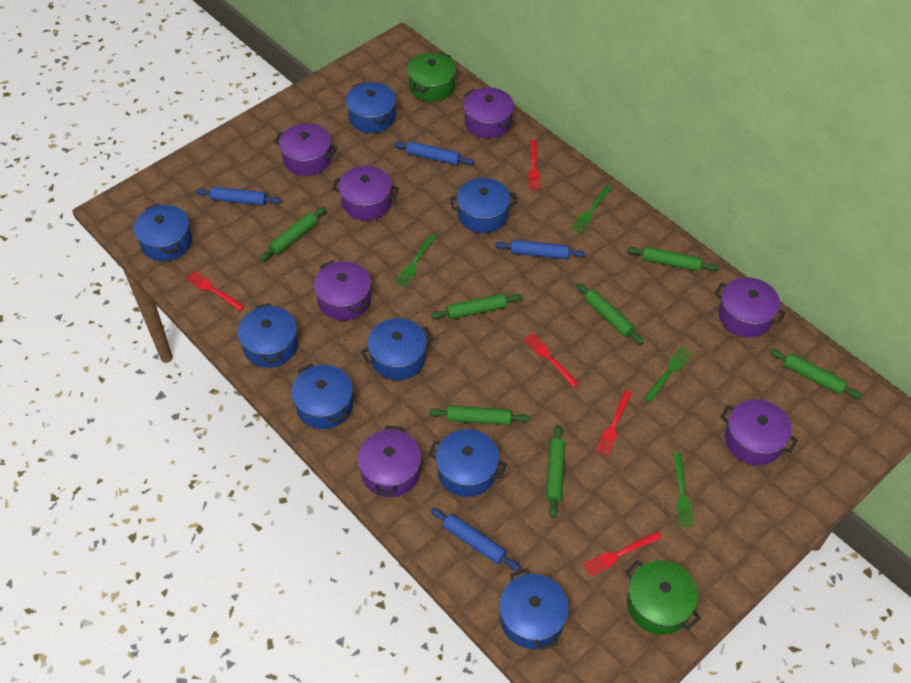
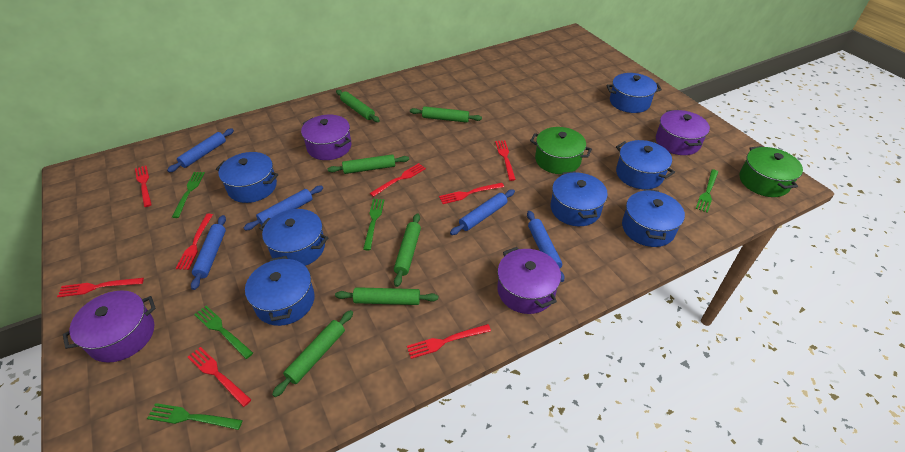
blue pot: [134,203,192,261] [238,303,298,368] [291,363,353,429] [346,82,396,133] [361,318,433,380] [428,429,507,497] [450,178,517,233] [499,568,569,650] = 8 -> [216,152,278,203] [245,256,315,326] [259,209,328,266] [551,171,608,226] [606,73,662,113] [616,140,675,189] [622,189,685,247] = 7
blue rolling pin: [196,187,281,206] [393,141,474,165] [431,508,520,570] [495,240,585,259] = 4 -> [167,128,234,173] [191,215,226,290] [244,186,323,231] [450,189,515,235] [527,211,565,282] = 5
green fork: [395,234,436,287] [571,186,612,233] [644,347,692,402] [673,452,694,527] = 4 -> [147,403,242,430] [172,172,205,218] [194,306,253,359] [363,199,384,250] [696,169,718,213] = 5
green rolling pin: [259,207,326,261] [429,406,529,425] [431,293,522,319] [546,425,565,518] [577,283,643,345] [627,246,718,271] [770,349,862,399] = 7 -> [272,310,353,397] [328,154,409,174] [335,287,438,305] [336,90,380,122] [394,213,421,287] [410,106,482,123] = 6
purple pot: [274,123,337,176] [314,260,371,320] [332,166,399,220] [357,426,421,497] [464,87,514,138] [714,277,786,337] [721,399,798,465] = 7 -> [63,290,156,363] [301,115,351,160] [498,247,561,314] [656,110,710,155] = 4
red fork: [186,271,245,311] [523,333,579,388] [528,140,540,190] [583,531,662,576] [596,390,632,456] = 5 -> [57,278,144,297] [135,166,152,207] [176,214,213,270] [188,347,251,407] [370,163,426,197] [407,324,491,359] [439,183,504,204] [495,140,516,181] = 8

